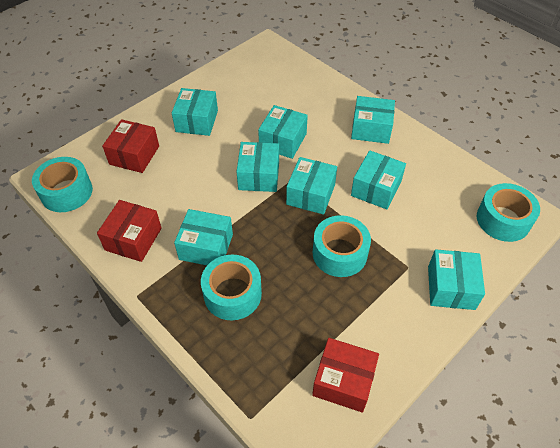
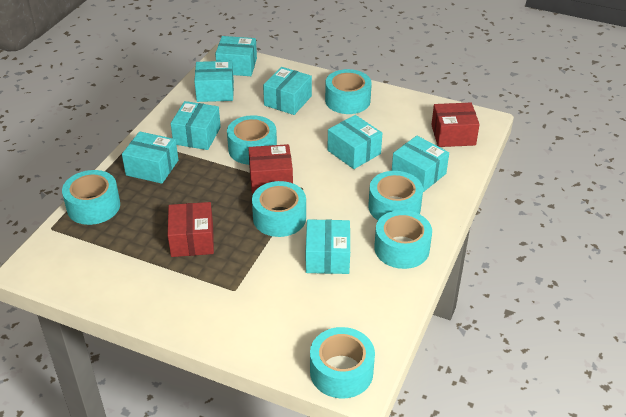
turquoise tape: [32,157,93,212] [201,255,262,320] [313,215,371,277] [477,183,540,242] = 4 -> [62,170,120,225] [227,115,277,165] [252,181,306,237] [310,327,375,399] [325,69,372,114] [368,171,423,220] [374,210,432,269] = 7

